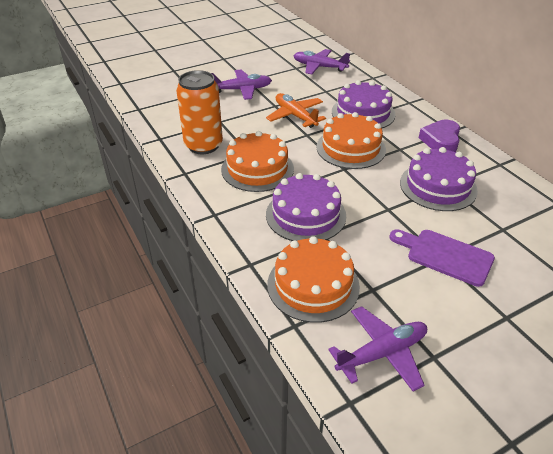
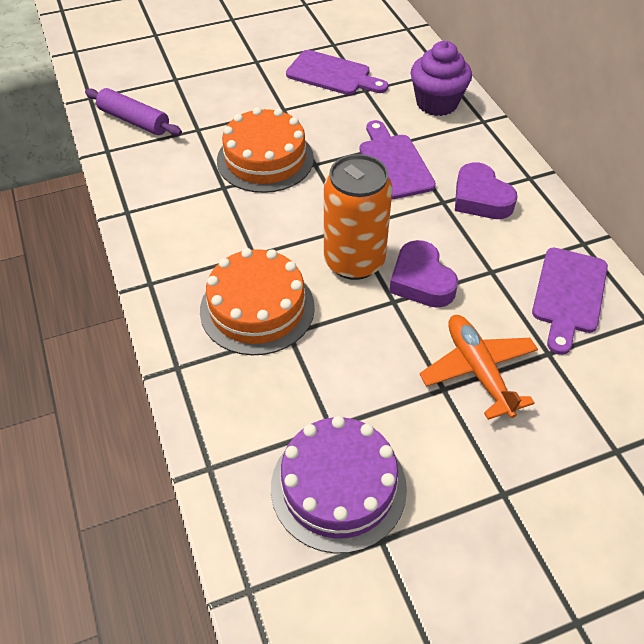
orange cake: [221,131,294,192] [267,236,360,323] [316,112,386,169] = 3 -> [200,248,315,355] [217,107,314,193] = 2
purple cake: [266,173,346,241] [332,80,396,128] [400,147,478,211] = 3 -> [271,416,407,553] = 1
purple cupcake: none = 0 -> [411,41,472,116] = 1
purple cutting board: [389,230,495,287] = 1 -> [286,50,388,95] [359,120,436,200] [532,248,608,355] = 3
purple heart: [419,120,460,152] = 1 -> [389,240,458,308] [455,162,518,219] = 2
purple plane: [211,69,272,100] [294,49,350,74] [328,306,427,392] = 3 -> none = 0
purple rolling pin: none = 0 -> [85,88,182,136] = 1

